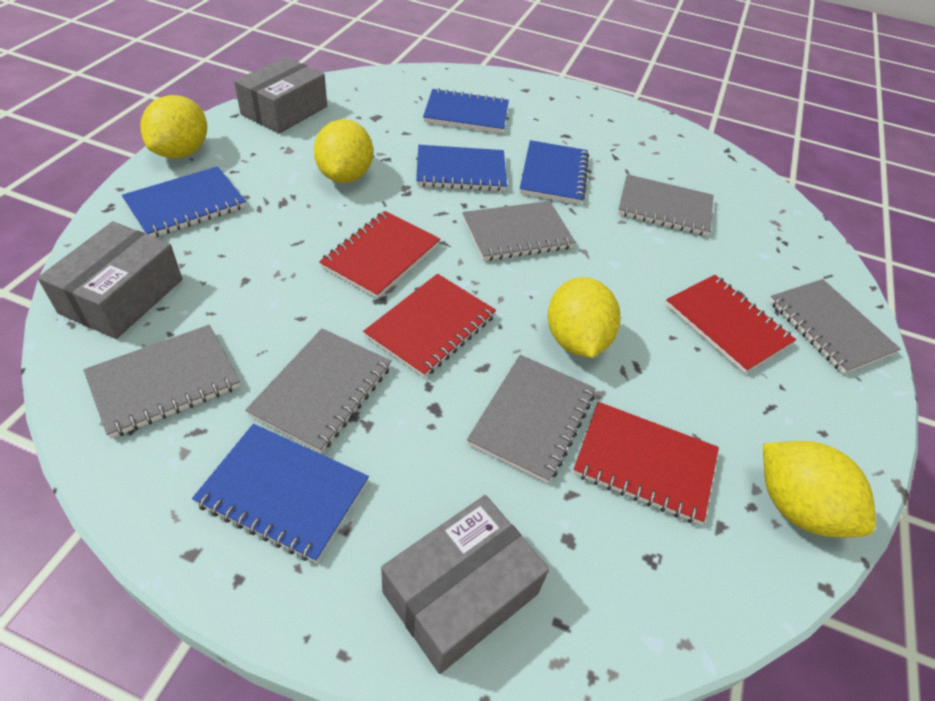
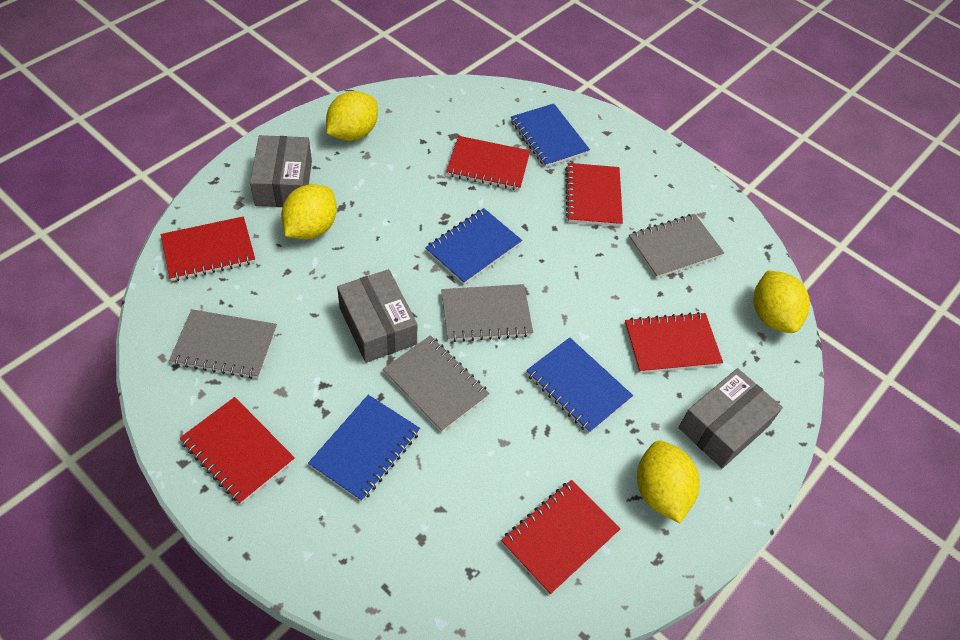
blue notebook: [122,166,246,237] [192,424,369,563] [416,145,507,191] [423,88,509,133] [520,140,589,204] = 5 -> [308,395,420,502] [425,208,522,285] [511,104,590,167] [526,337,633,434] = 4
grey notebook: [83,325,240,438] [245,328,391,453] [462,201,576,261] [467,355,596,484] [618,174,714,236] [769,279,901,374] = 6 -> [169,309,277,379] [383,335,490,433] [441,284,533,342] [628,214,724,278] = 4
red notebook: [319,211,440,299] [363,274,496,378] [573,402,719,525] [665,275,796,374] = 4 -> [161,216,255,281] [180,397,295,504] [446,136,530,190] [501,480,620,595] [565,163,623,227] [625,312,723,373] = 6

